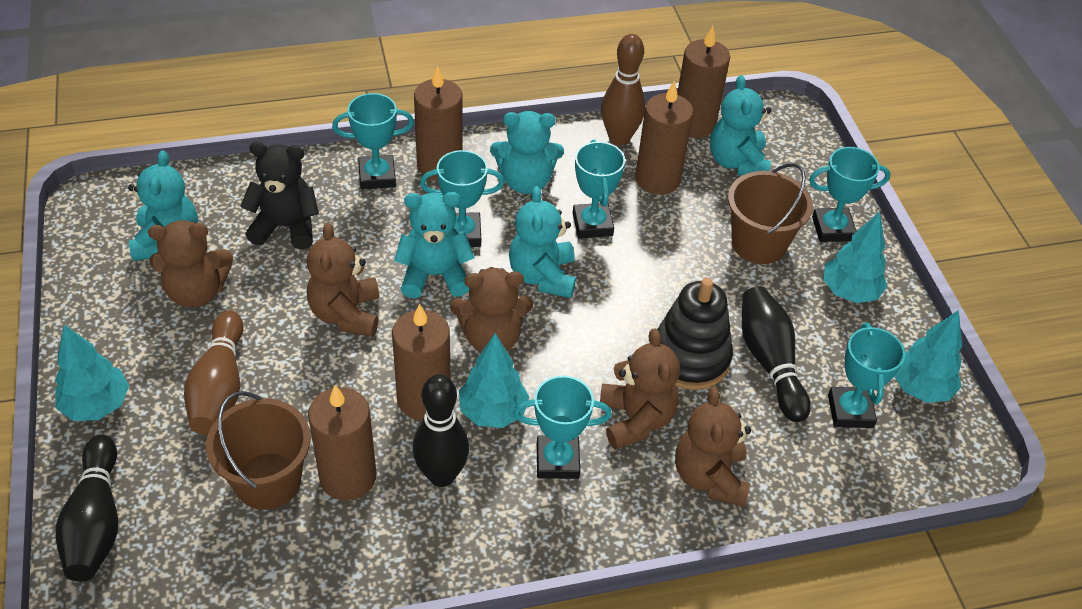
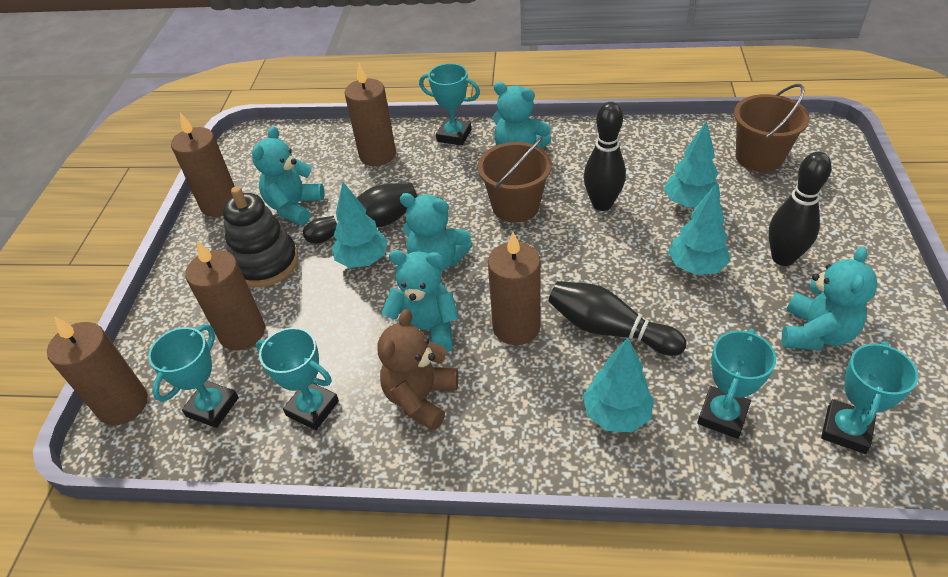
black bowling pin: [56,435,118,582] [413,374,469,487] [742,286,811,422] = 3 -> [303,183,418,243] [549,281,686,356] [584,102,626,211] [768,152,831,266] = 4
black teddy bear: [240,142,319,250] = 1 -> none = 0
brown bowling pin: [184,310,243,435] [601,34,645,146] = 2 -> none = 0
brown teddy bear: [148,220,233,308] [307,223,380,337] [450,267,533,352] [600,328,680,450] [675,387,751,507] = 5 -> [377,309,458,431] = 1
turquoise trophy: [332,93,414,189] [420,150,504,247] [513,375,612,479] [573,140,625,239] [809,147,891,242] [828,323,905,428] = 6 -> [148,325,239,428] [256,327,339,430] [419,63,480,146] [697,329,776,439] [821,341,918,454] = 5

